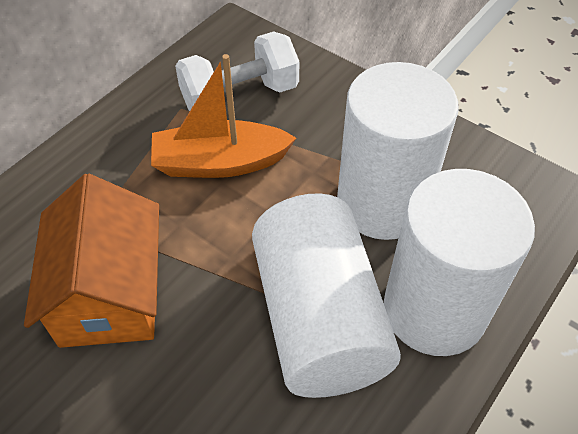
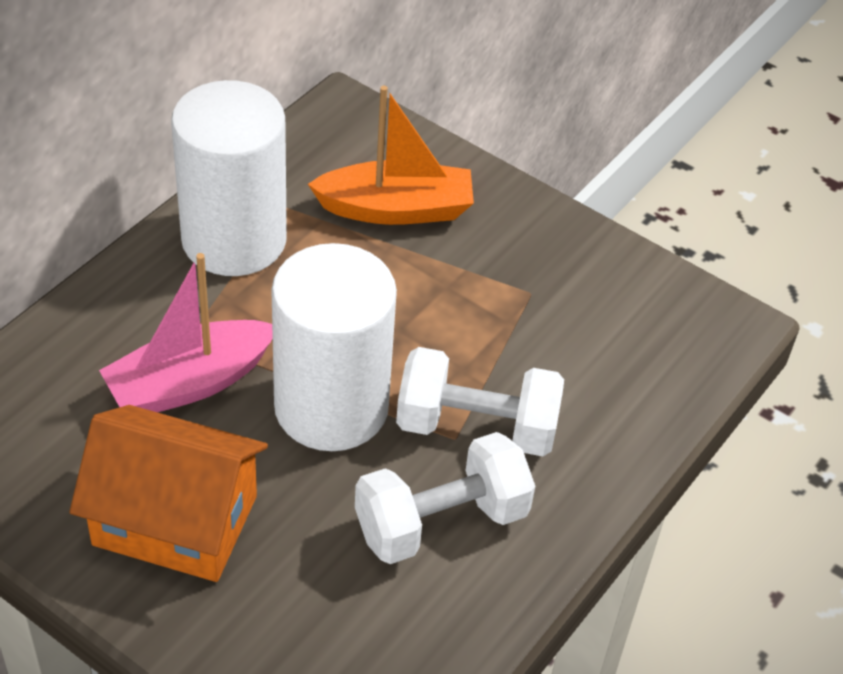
pink boat: none = 0 -> [99,253,273,412] = 1
white cylinder: [252,193,401,398] [337,62,459,240] [384,169,535,356] = 3 -> [171,80,287,276] [271,243,397,451] = 2
white dumbbell: [175,31,299,111] = 1 -> [355,432,535,564] [396,347,564,456] = 2

